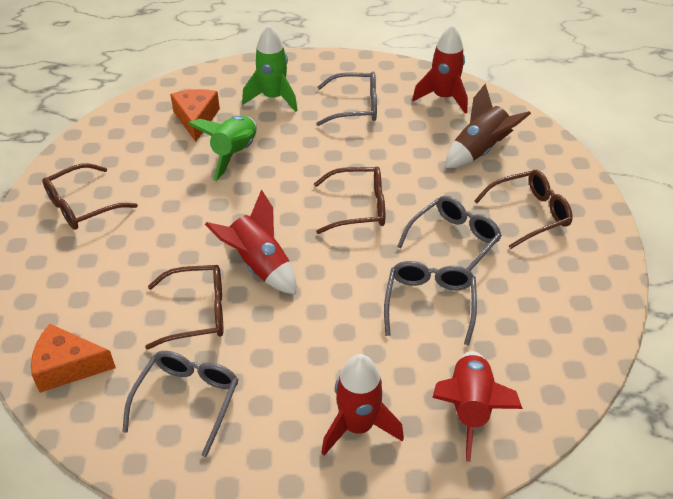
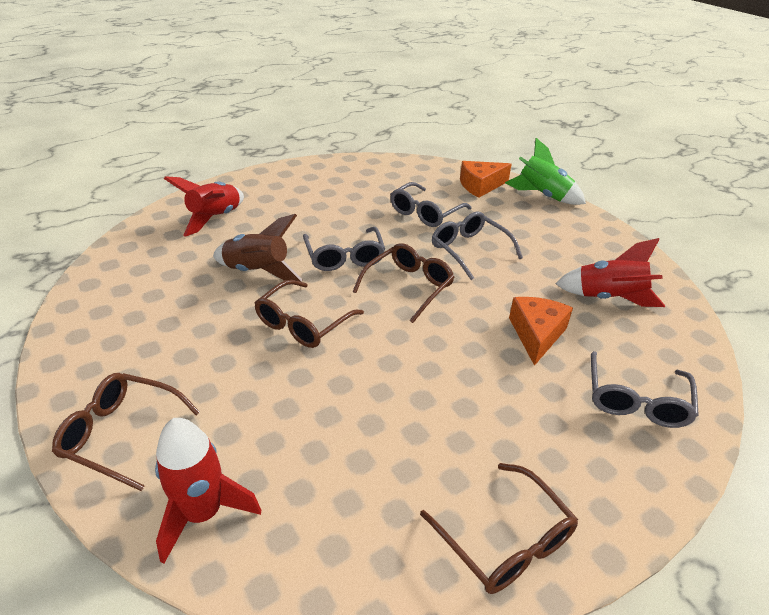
green rocket: [188,115,257,181] [242,25,298,112] = 2 -> [505,138,586,205] = 1
red rocket: [205,190,296,295] [321,354,404,456] [412,25,468,114] [432,351,523,462] = 4 -> [155,418,261,564] [164,176,244,237] [555,238,665,307] = 3

